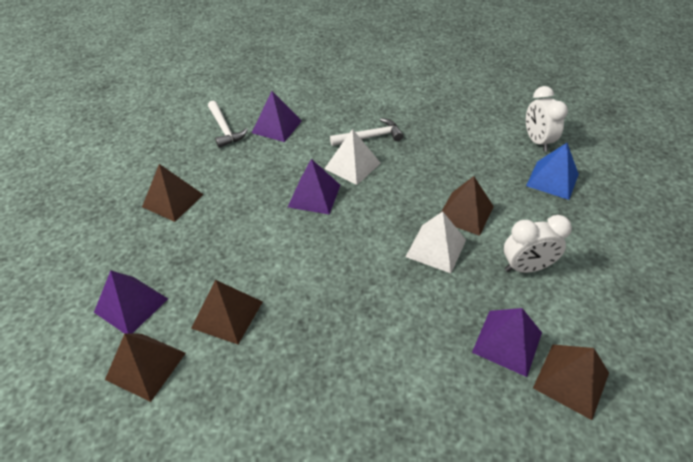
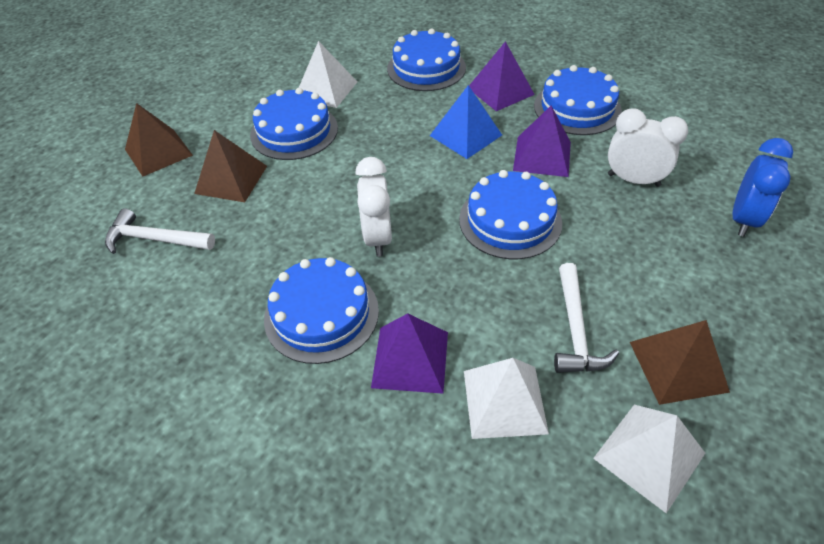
blue cake: none = 0 -> [250,88,338,160] [264,257,379,364] [387,28,466,91] [459,170,562,259] [534,65,622,135] = 5
blue clock: none = 0 -> [733,138,793,237] = 1
brown pyramid: [105,333,186,402] [142,164,204,222] [191,280,263,344] [441,176,494,236] [533,344,609,420] = 5 -> [125,103,193,177] [194,130,267,202] [630,320,730,405] = 3
purple pyramid: [94,271,168,334] [252,91,302,142] [288,159,340,214] [472,308,542,377] = 4 -> [371,313,448,394] [469,41,535,111] [513,106,571,177] = 3
white pyramid: [324,129,381,185] [406,212,466,273] = 2 -> [299,41,357,108] [464,358,549,439] [593,405,705,513] = 3

